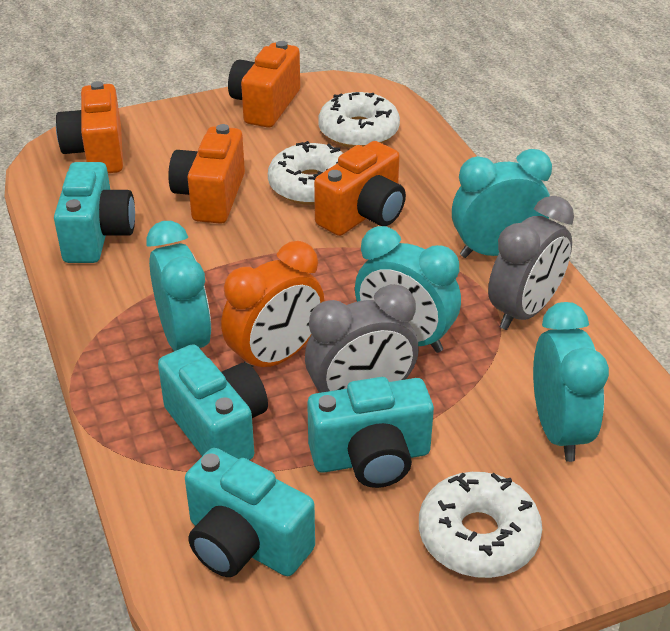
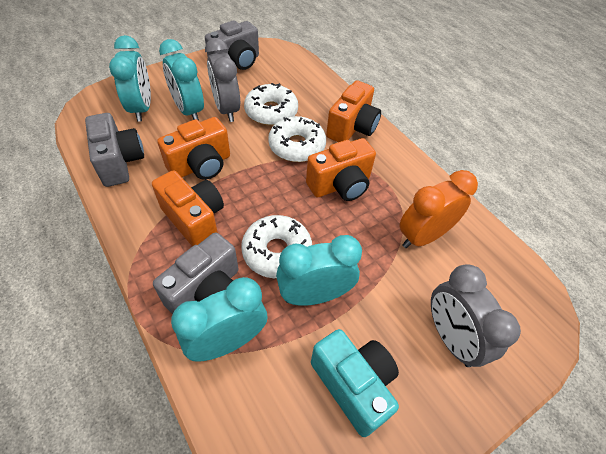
grey camera: none = 0 -> [85,113,144,187] [153,232,238,314] [205,20,259,70] = 3
turquoise camera: [54,162,135,263] [158,344,268,460] [185,448,315,577] [307,377,434,488] = 4 -> [311,329,399,437] = 1

